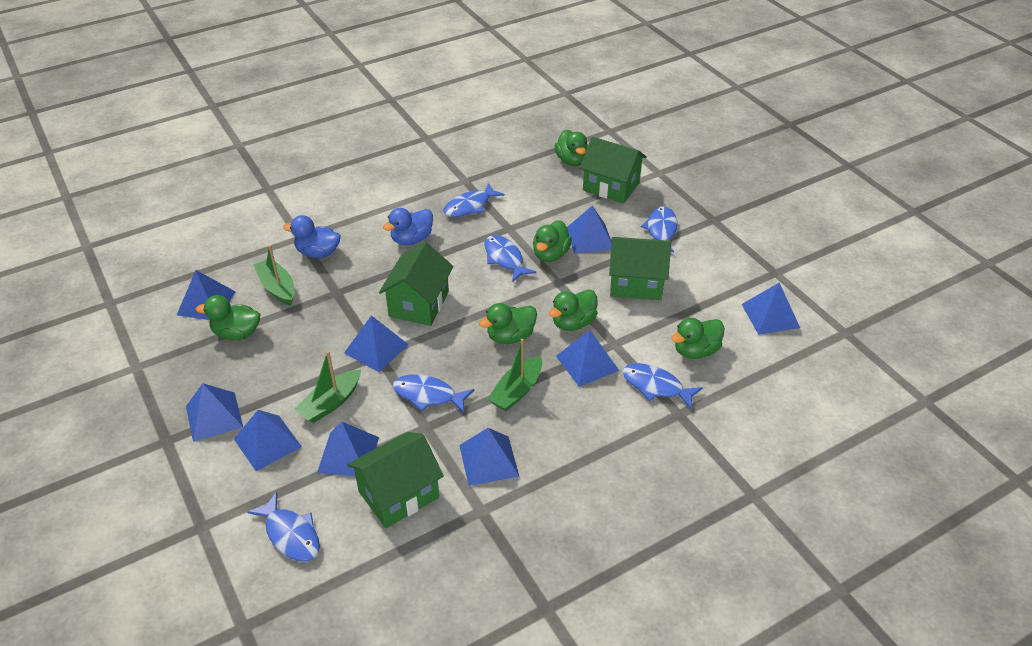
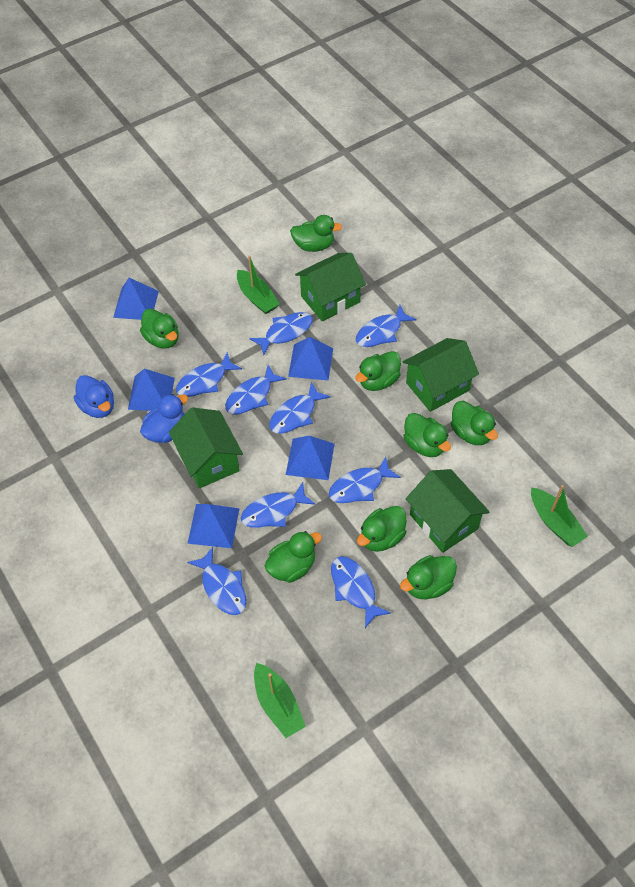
blue fish: [247,492,320,561] [393,374,474,413] [444,183,505,217] [485,235,536,282] [622,363,703,409] [641,206,678,252] = 6 -> [176,352,242,397] [187,547,246,615] [225,365,287,414] [241,482,316,528] [249,312,313,355] [269,382,331,433] [329,456,401,503] [331,556,391,628] [356,305,417,347] = 9
blue pyramid: [177,270,235,320] [186,383,243,442] [234,410,302,471] [317,422,379,477] [344,315,409,372] [459,428,520,486] [556,330,619,387] [567,206,612,254] [742,283,800,335] = 9 -> [113,278,159,320] [128,369,175,411] [187,504,240,548] [286,436,335,480] [288,337,333,381] = 5
green duck: [196,295,260,340] [479,303,537,344] [533,220,572,262] [549,289,598,331] [554,130,588,166] [671,318,725,359] = 6 -> [140,309,179,349] [265,531,322,583] [290,215,342,252] [355,351,401,391] [357,506,407,552] [400,555,457,599] [403,413,451,457] [451,401,498,445] = 8

